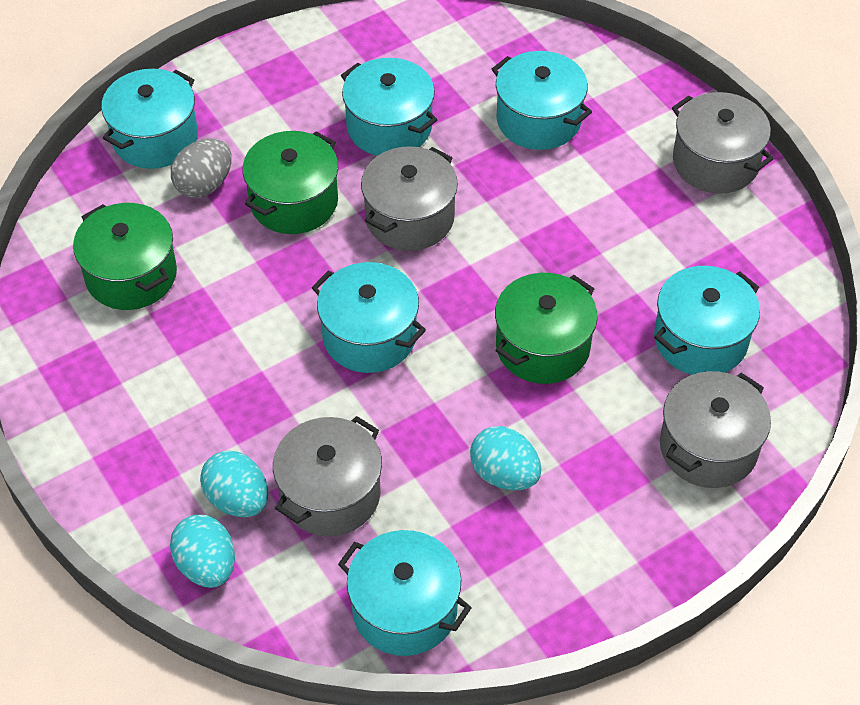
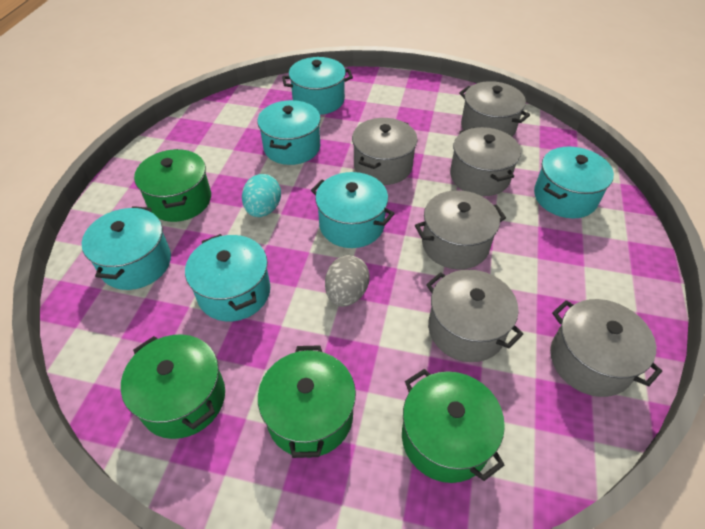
green pot: [73,203,177,310] [242,131,338,234] [495,273,597,384] = 3 -> [121,334,225,439] [134,149,211,222] [258,345,356,458] [402,369,505,483] = 4
grey pot: [273,416,382,536] [361,146,458,251] [660,371,771,488] [672,92,774,193] = 4 -> [352,118,418,185] [415,190,506,269] [426,270,523,362] [450,127,521,196] [459,81,530,136] [550,299,662,397] = 6
turquoise egg: [170,515,235,588] [200,450,268,517] [470,426,541,490] = 3 -> [242,174,281,217] = 1

